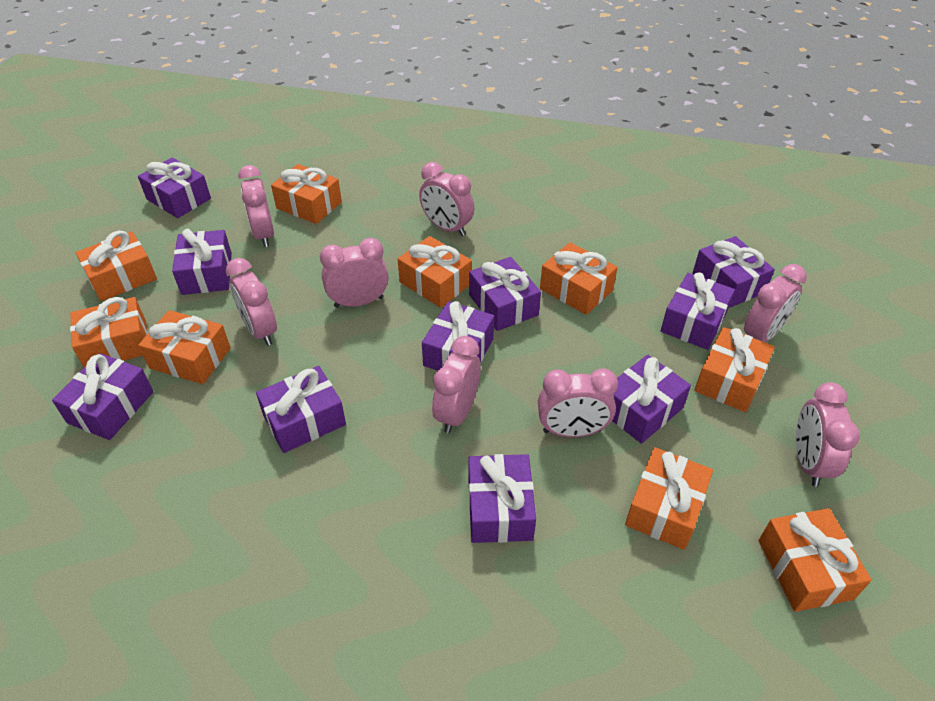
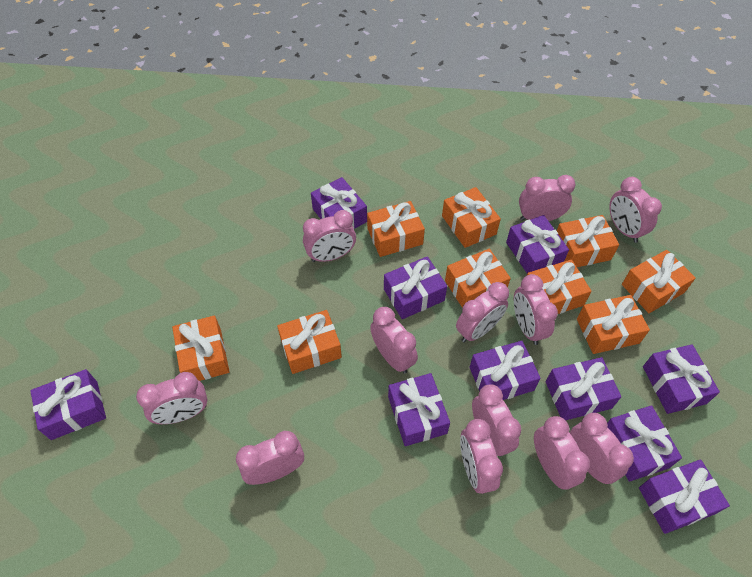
pink clock: [226,258,277,346] [238,165,274,247] [320,238,389,308] [419,162,474,236] [432,336,481,433] [538,369,618,437] [744,264,807,342] [796,382,860,487] = 8 -> [136,372,207,424] [236,431,304,485] [303,210,356,262] [370,307,418,374] [456,282,509,342] [460,419,503,494] [472,384,521,457] [514,274,558,345] [519,175,576,221] [534,416,590,489] [570,413,634,484] [609,177,662,243] = 12

